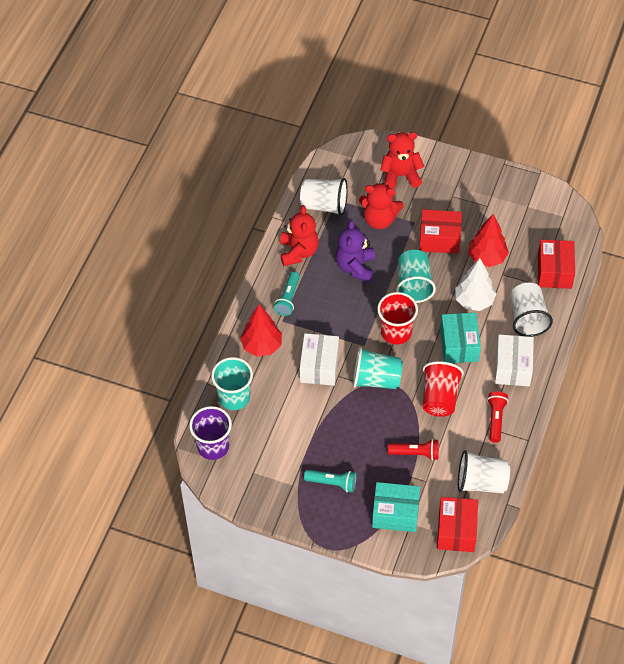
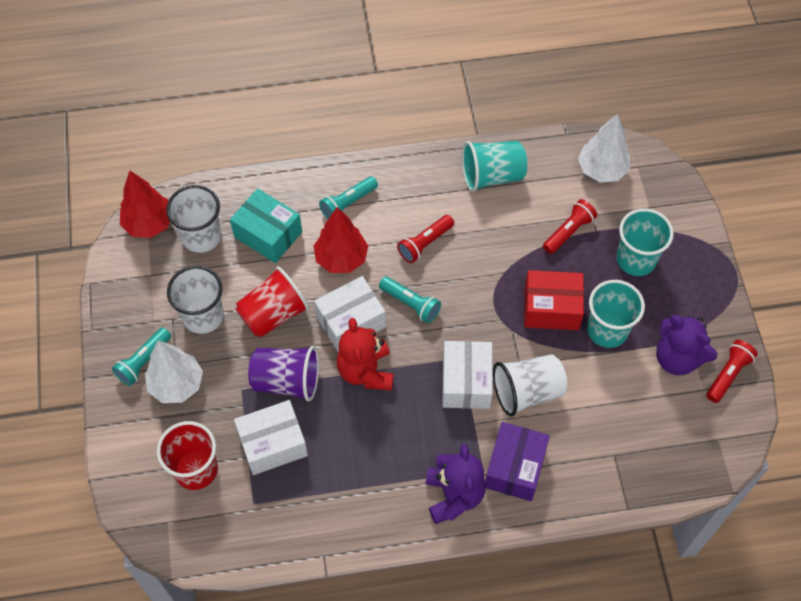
purple box: none = 0 -> [485,422,550,501] = 1
purple teddy bear: [336,220,375,282] = 1 -> [426,444,486,524] [656,315,717,375] = 2
red box: [419,209,462,254] [437,497,478,552] [538,240,575,289] = 3 -> [524,270,584,330] = 1
red flashlight: [388,439,439,460] [487,391,508,443] = 2 -> [397,215,454,263] [543,199,597,254] [706,340,758,403] = 3
red teddy bear: [280,205,319,266] [359,183,404,229] [380,132,424,189] = 3 -> [337,318,394,390] = 1
turquoise box: [372,482,420,532] [440,313,481,363] = 2 -> [230,188,302,263] = 1
turquoise flashlight: [274,272,300,316] [304,470,356,492] = 2 -> [112,327,171,386] [319,176,378,219] [379,277,441,323] = 3
white box: [300,333,339,386] [495,334,534,386] = 2 -> [234,400,308,475] [314,276,386,352] [442,341,493,409] = 3
white tree: [455,258,496,311] = 1 -> [145,340,203,403] [578,114,630,182] = 2

